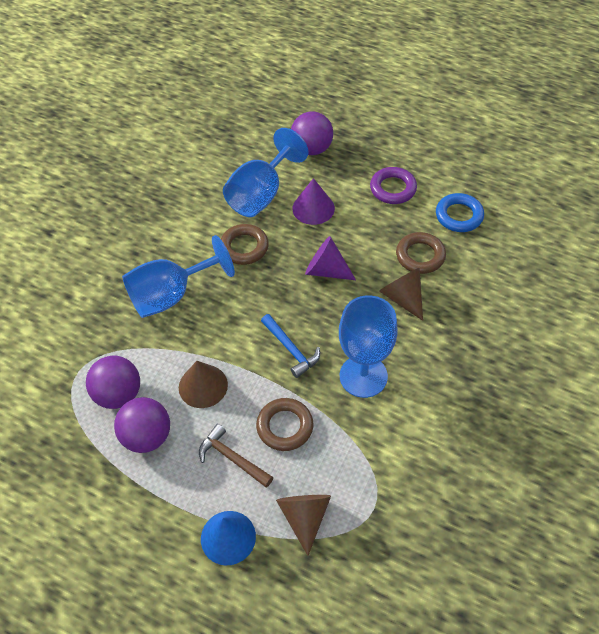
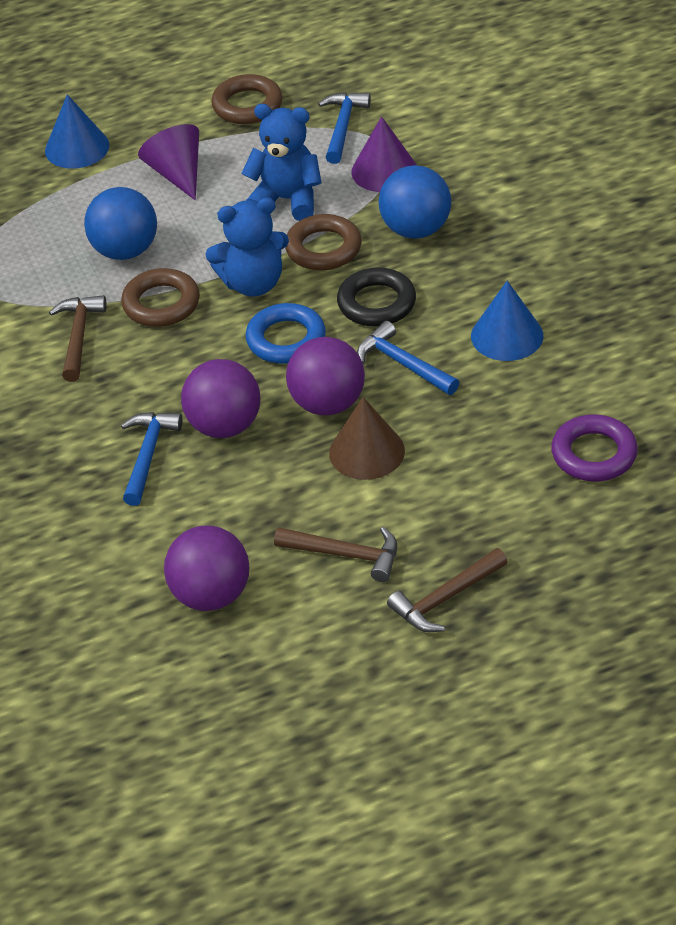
black ring: none = 0 -> [337,267,416,327] = 1
blue ball: none = 0 -> [84,187,157,260] [378,165,451,239] = 2
blue cone: [201,511,256,566] = 1 -> [45,94,110,169] [471,281,543,361] = 2
blue goblet: [122,235,235,318] [223,128,308,217] [339,295,398,398] = 3 -> none = 0
blue hammer: [261,314,320,378] = 1 -> [121,412,183,506] [318,92,371,164] [357,321,459,395] = 3
blue teddy bear: none = 0 -> [206,197,289,297] [241,104,322,221] = 2
brown cone: [179,361,228,408] [276,495,331,556] [379,268,423,321] = 3 -> [329,397,405,480] = 1
brown hammer: [199,424,273,488] = 1 -> [49,295,107,382] [274,527,397,582] [387,548,508,632] = 3

